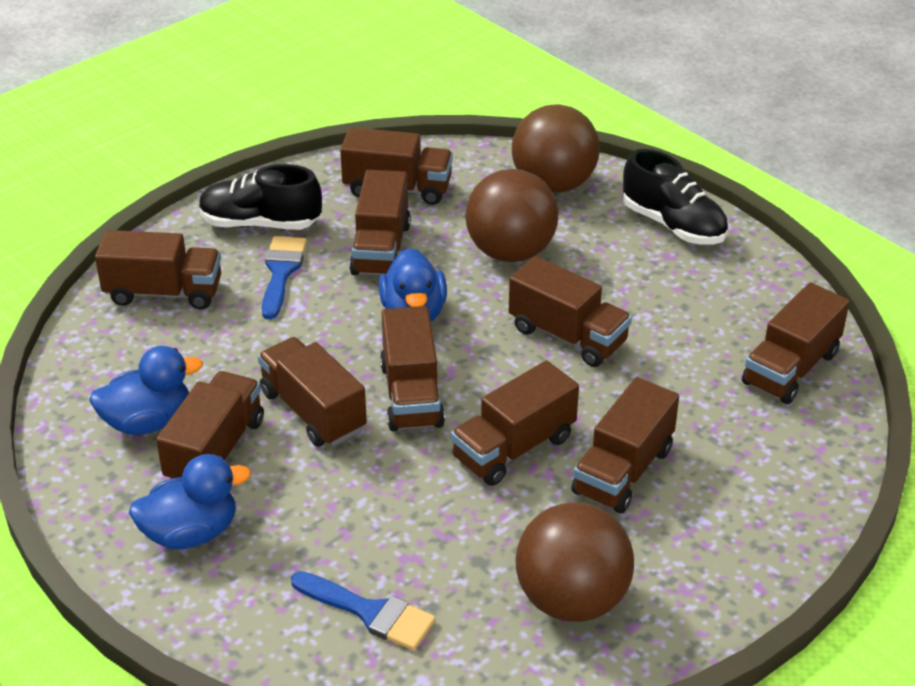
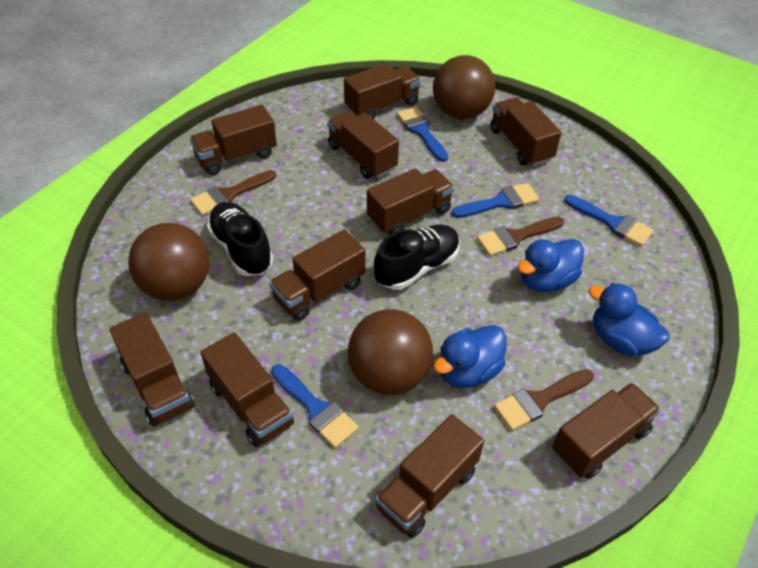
blue brush: [262,236,307,319] [291,571,436,650] = 2 -> [271,364,359,448] [397,107,448,162] [451,183,539,218] [564,195,654,246] = 4
brown brush: none = 0 -> [190,170,276,216] [477,216,564,256] [494,369,594,431] = 3

